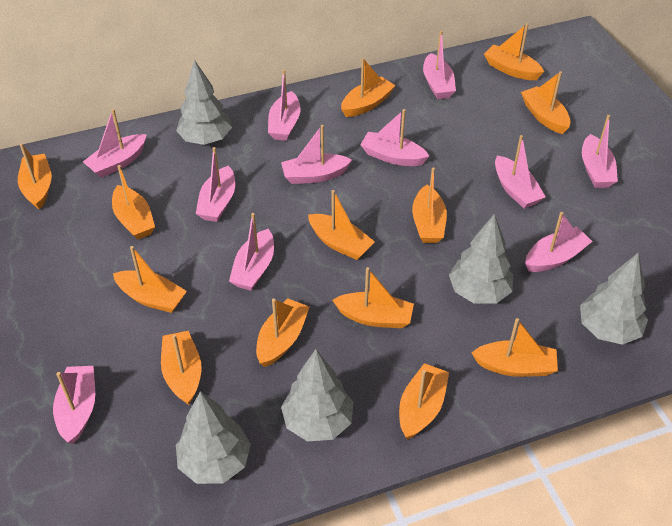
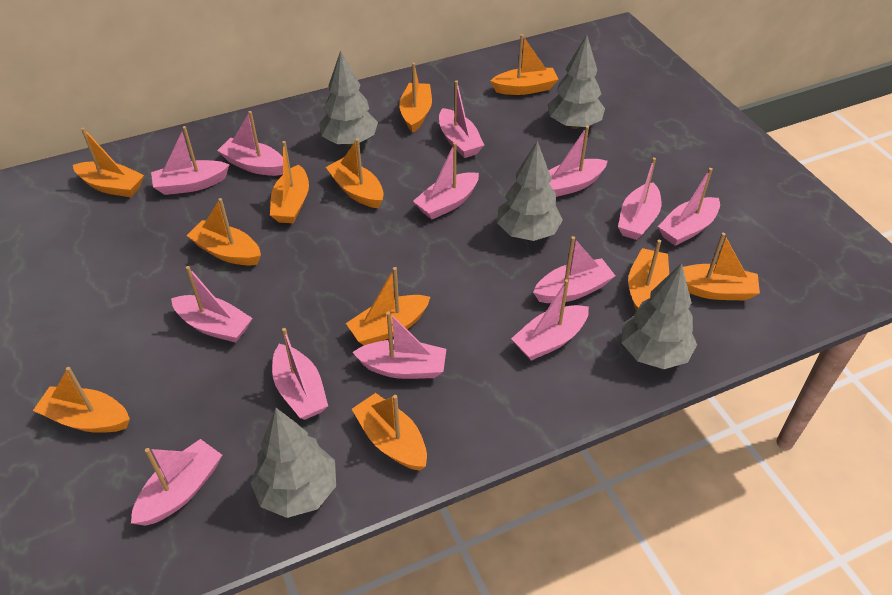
orange boat: [18,143,52,210] [112,165,155,240] [113,246,187,313] [161,331,202,405] [256,298,309,367] [308,190,375,260] [332,267,414,328] [341,58,396,117] [399,363,449,439] [412,167,447,243] [471,318,558,377] [484,23,544,80] [521,71,570,134] = 13 -> [33,367,130,433] [73,127,144,197] [186,198,261,266] [270,141,309,223] [325,138,384,208] [346,267,430,345] [352,393,427,471] [399,63,432,133] [491,34,559,95] [628,240,669,311] [683,233,760,301] = 11
pink boat: [53,366,95,444] [83,109,147,178] [196,147,235,222] [229,213,274,291] [268,70,301,141] [281,125,352,184] [360,109,429,166] [423,31,456,99] [495,135,546,209] [525,212,593,272] [582,115,618,188] = 11 -> [131,439,222,526] [151,126,230,195] [171,266,253,343] [217,111,283,176] [272,328,328,420] [352,311,446,379] [413,142,479,220] [439,80,484,158] [511,279,589,361] [533,236,615,303] [549,126,607,197] [618,157,661,240] [658,168,720,246] = 13

